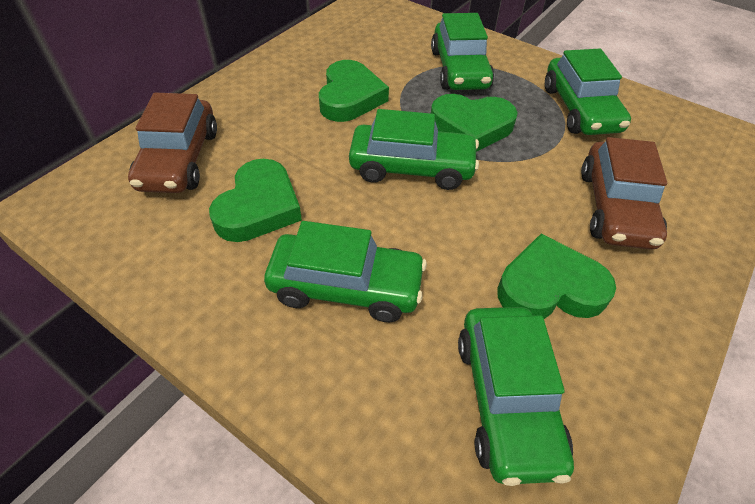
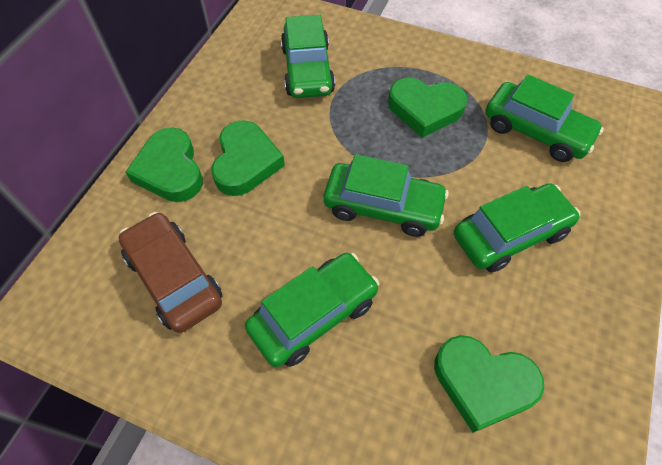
brown car: [128,93,217,193] [581,137,667,250] = 2 -> [119,212,222,333] = 1

